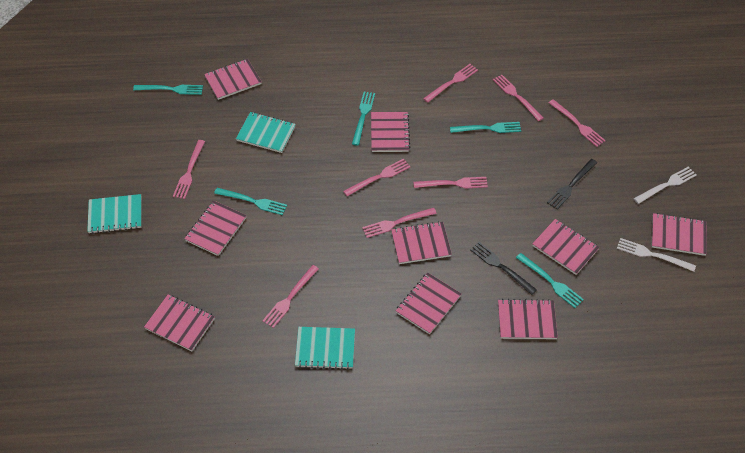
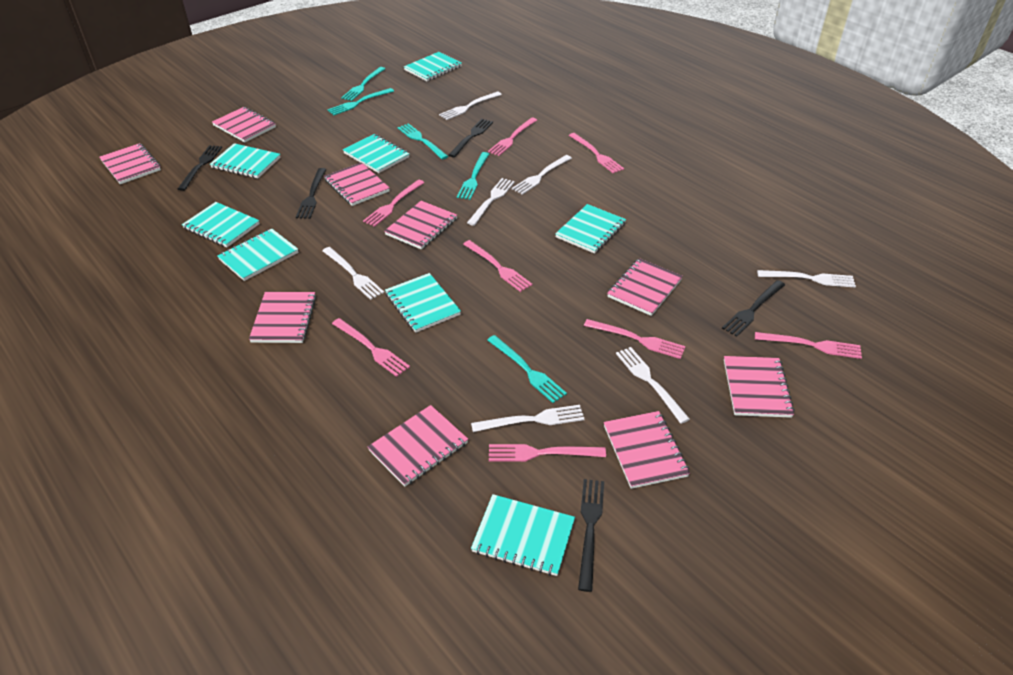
black fork: [470,242,537,295] [547,159,597,209] = 2 -> [178,145,222,191] [296,168,326,219] [449,119,493,158] [578,479,604,592] [722,280,785,337] = 5
turquoise notebook: [87,194,142,234] [236,112,296,153] [295,327,355,370] = 3 -> [182,202,260,247] [210,143,281,178] [218,229,298,281] [343,134,410,173] [385,273,461,333] [404,52,462,81] [471,494,575,576] [555,204,626,254] = 8
white fork: [617,238,696,272] [634,166,697,204] = 2 -> [322,247,384,300] [439,91,502,120] [467,178,515,226] [471,405,585,432] [512,155,572,195] [616,347,690,424] [757,270,856,287] = 7

